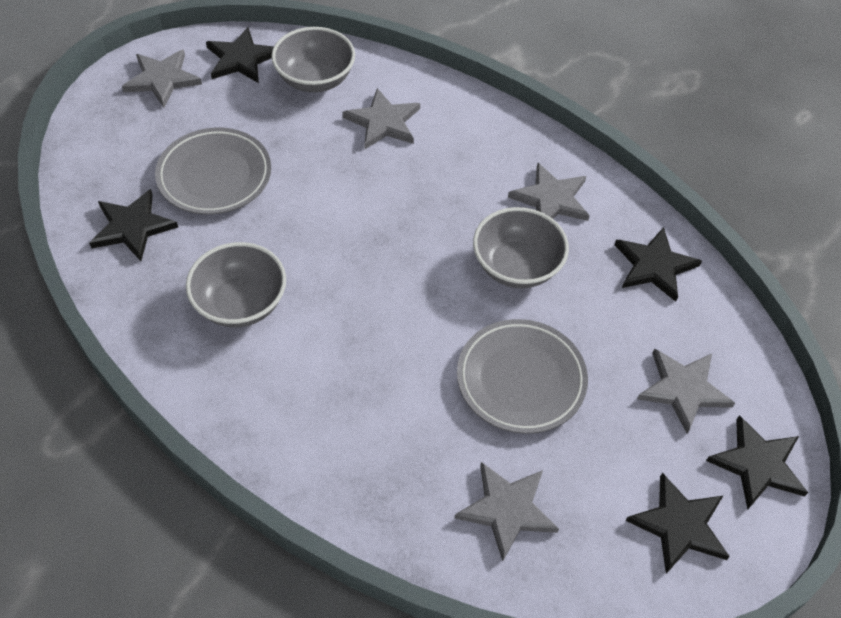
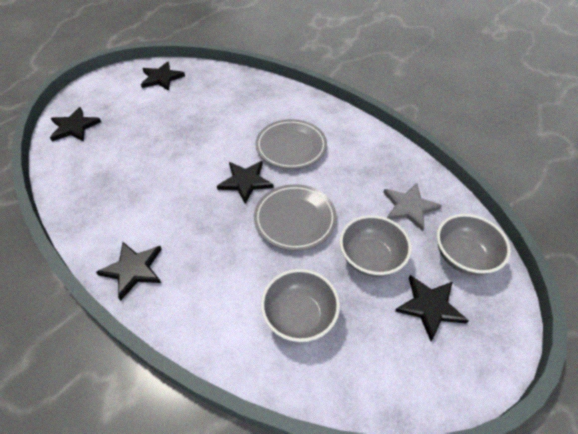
grey star: [122,49,202,108] [343,88,420,149] [455,462,559,561] [508,163,590,221] [637,348,735,434] = 5 -> [383,183,442,231] = 1

